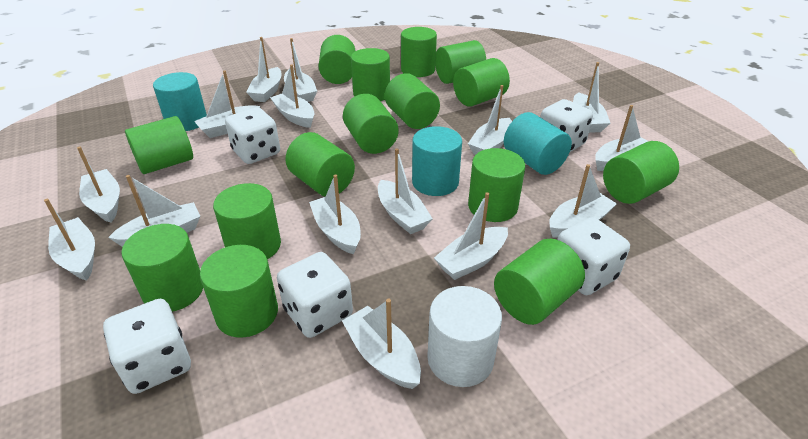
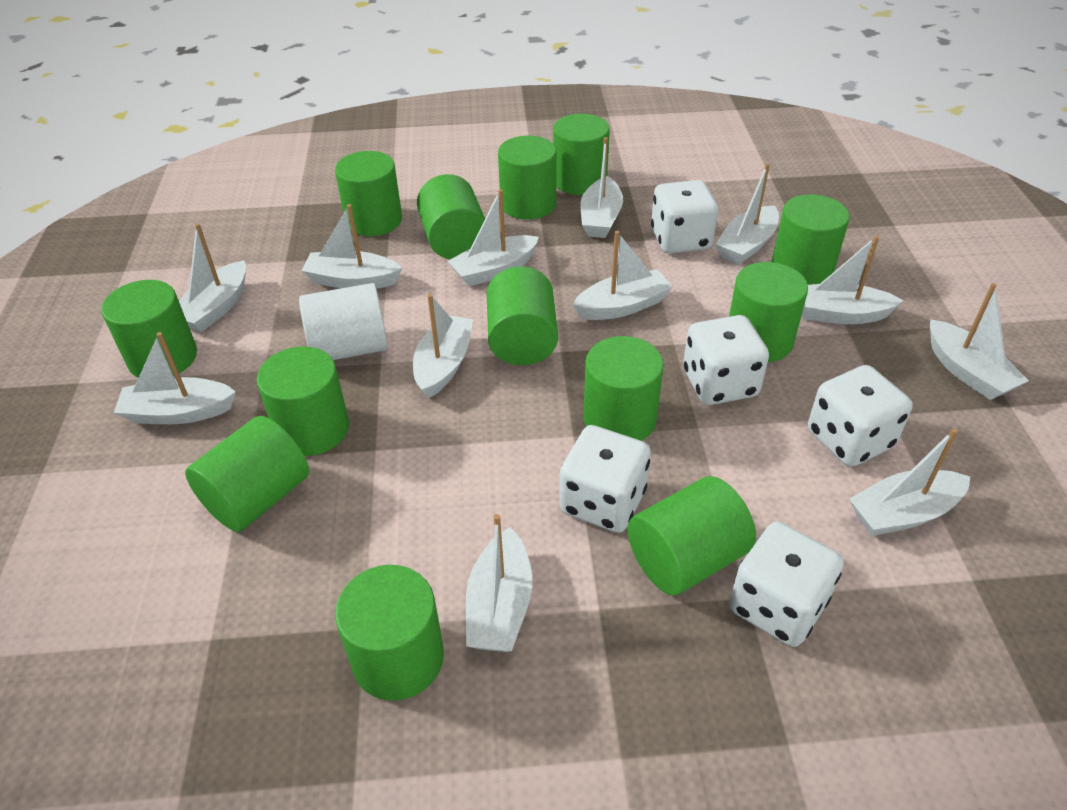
green cylinder: [121,224,203,312] [125,116,193,174] [200,245,278,338] [213,183,281,259] [286,132,355,197] [318,35,355,84] [343,94,399,154] [351,48,390,101] [385,73,440,129] [401,27,437,77] [435,40,486,84] [453,58,510,107] [468,148,525,222] [494,239,585,325] [603,141,679,204] = 15 -> [101,280,197,378] [185,416,309,532] [257,346,349,456] [335,151,402,236] [335,565,444,701] [417,174,485,259] [487,267,558,365] [498,136,556,220] [553,114,610,195] [583,336,664,441] [628,476,756,596] [729,262,808,362] [772,194,850,285] = 13
turquoise cylinder: [153,72,207,131] [412,126,462,196] [504,112,572,175] = 3 -> none = 0
white boat: [44,199,95,280] [77,146,120,222] [108,175,200,247] [194,70,260,138] [246,37,281,102] [270,65,315,128] [284,38,317,102] [309,174,361,254] [342,299,421,389] [378,149,433,234] [434,192,508,280] [468,85,512,155] [549,164,617,238] [573,62,610,133] [595,105,648,171] = 15 -> [114,332,236,424] [179,223,246,332] [301,204,402,289] [413,294,473,398] [448,189,539,287] [466,514,532,652] [573,231,673,320] [580,137,623,238] [716,163,779,265] [802,236,904,324] [849,428,970,536] [930,283,1029,400] = 12

